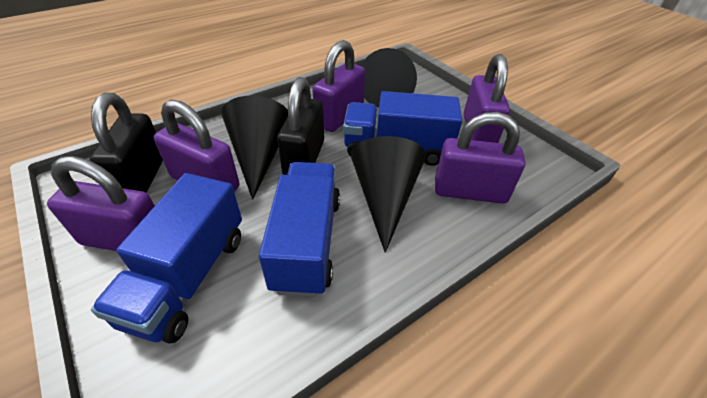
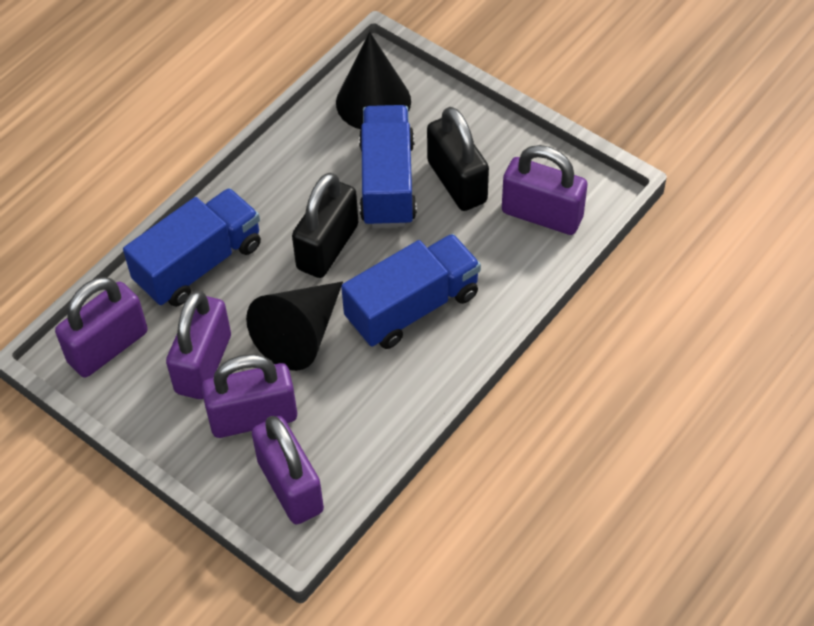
black cone: [221,96,288,200] [351,136,426,253] [361,48,417,108] = 3 -> [246,281,343,371] [336,32,411,129] = 2

